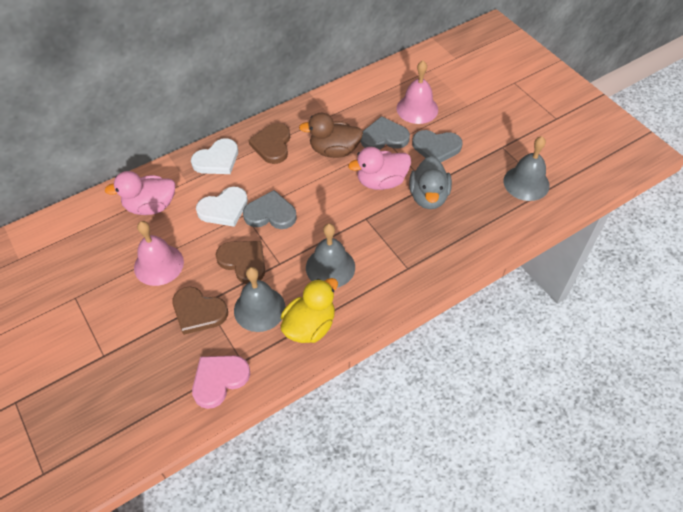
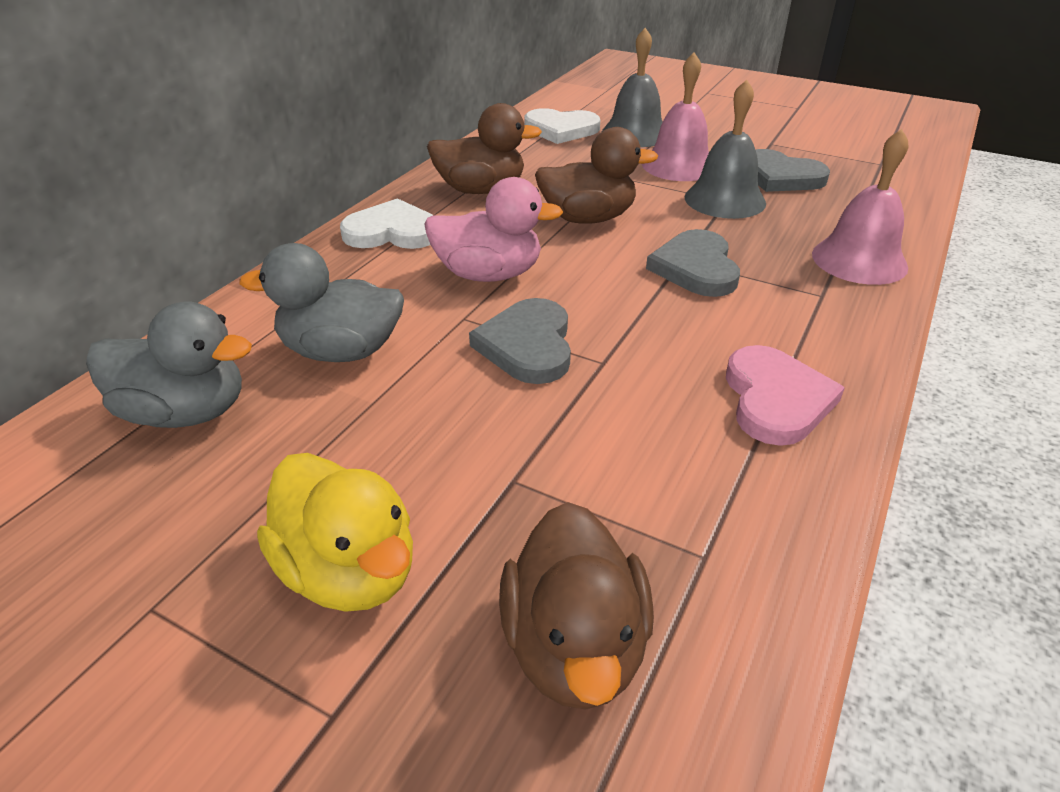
brown duck: [299,113,363,158] = 1 -> [427,103,542,194] [499,502,654,709] [535,127,658,224] = 3
brown heart: [172,287,228,335] [216,241,265,284] [249,123,290,164] = 3 -> none = 0
grey bell: [234,267,286,332] [306,223,355,288] [504,136,550,201] = 3 -> [602,28,662,147] [685,80,766,219] = 2
grey duck: [409,156,452,209] = 1 -> [86,302,252,428] [240,243,404,362] = 2
pink duck: [104,171,175,215] [348,147,411,190] = 2 -> [424,177,563,282] = 1

